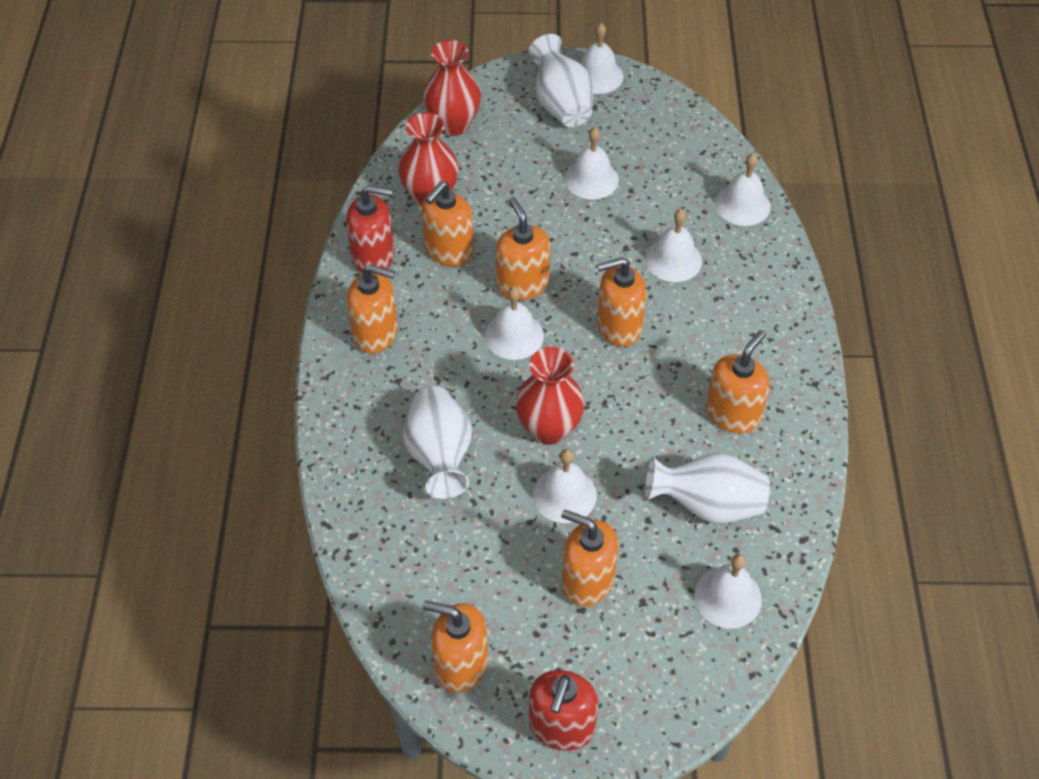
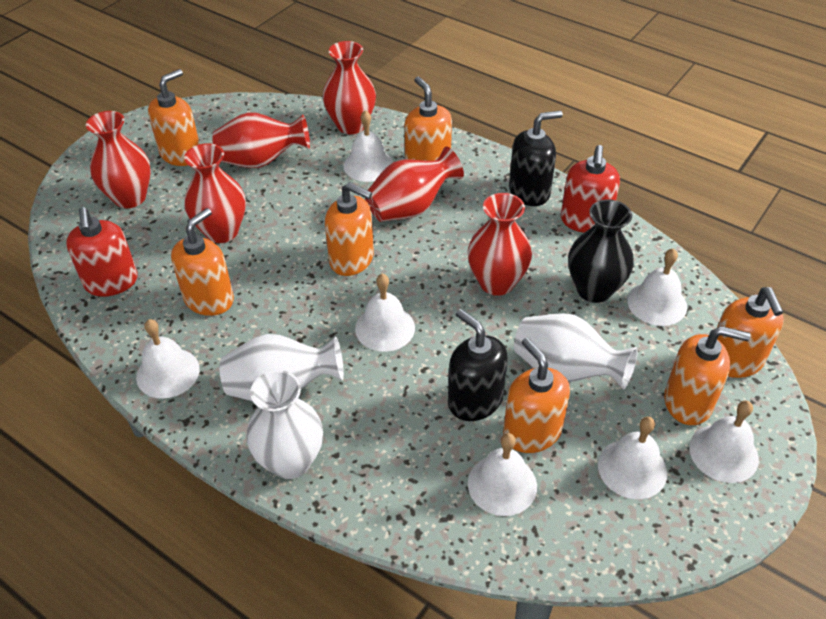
black soap dispenser: none = 0 -> [448,309,508,421] [509,111,563,206] = 2
black vase: none = 0 -> [568,199,634,303] = 1
red vase: [398,112,459,207] [423,40,481,136] [516,347,585,445] = 3 -> [86,111,151,208] [184,143,246,243] [212,112,310,168] [323,41,376,134] [365,146,464,222] [468,193,532,296] = 6

